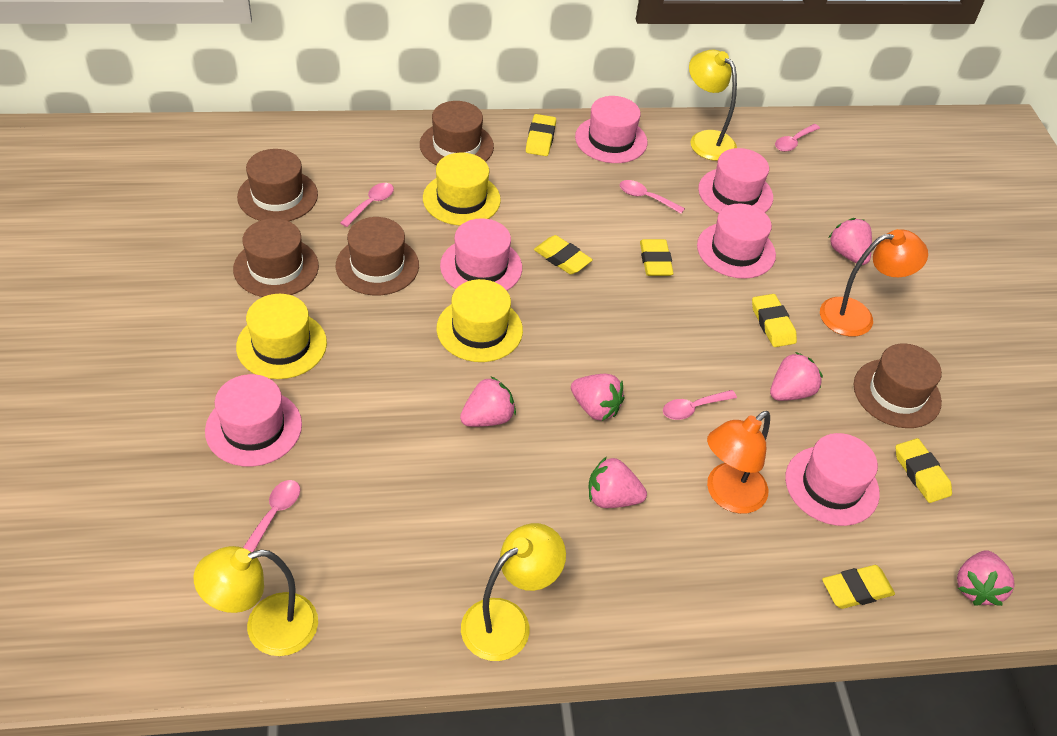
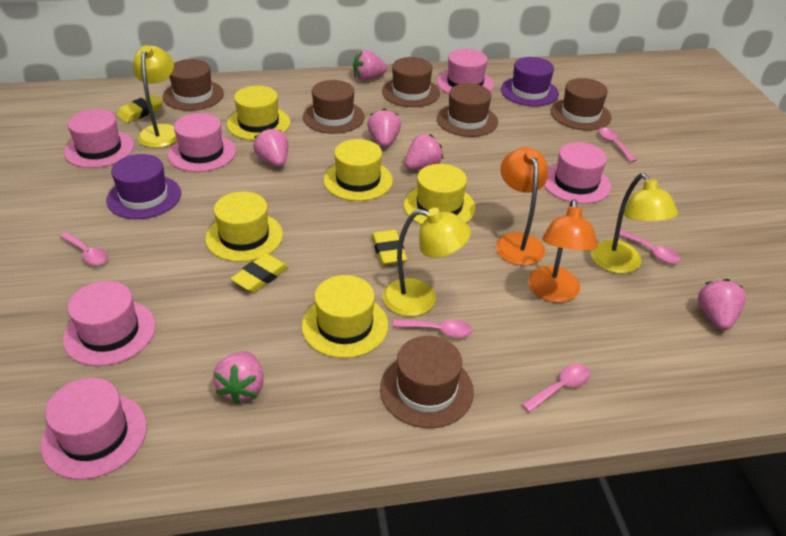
brown hat: [233,218,319,297] [237,149,318,221] [336,217,419,295] [420,101,494,165] [854,343,942,428] = 5 -> [163,59,224,111] [303,80,365,134] [380,336,474,428] [382,57,440,107] [437,83,498,137] [551,78,612,130] = 6
purple hat: none = 0 -> [106,154,181,219] [501,57,559,107] = 2
yellow eraser: [526,114,556,156] [534,235,593,274] [640,239,674,276] [752,294,797,347] [822,565,895,609] [896,438,952,503] = 6 -> [117,95,163,123] [230,254,289,292] [372,230,407,265] = 3
yellow hat: [236,294,327,379] [423,153,501,226] [436,279,523,362] = 3 -> [205,192,283,262] [227,86,290,140] [302,275,388,358] [324,139,393,201] [404,164,476,225] = 5

